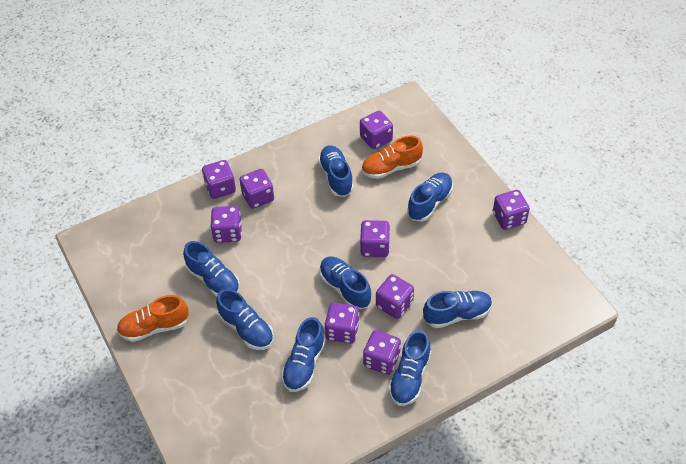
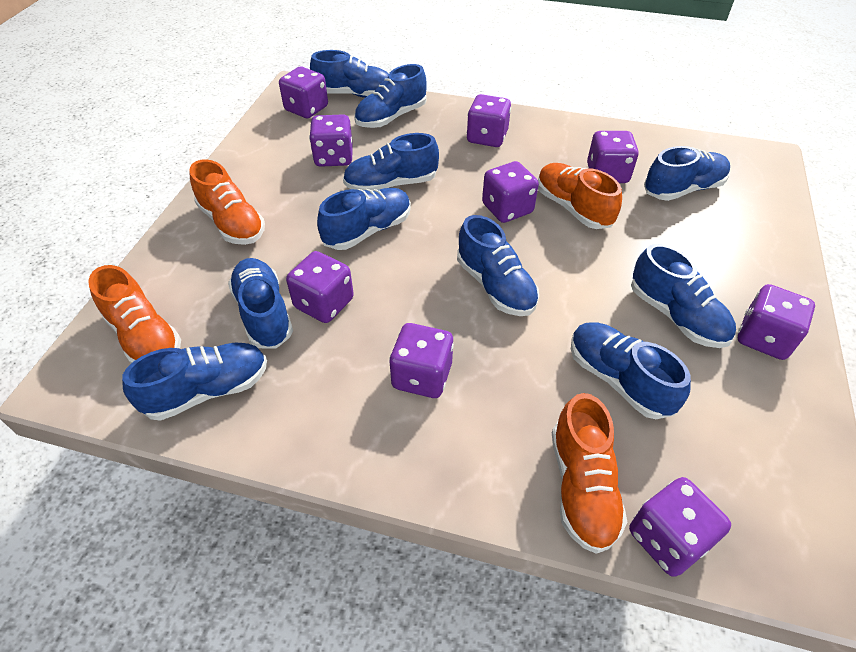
blue shoe: [183,241,240,297] [216,289,274,350] [281,317,326,392] [318,145,354,197] [319,257,372,309] [388,330,431,406] [407,172,453,222] [423,291,492,328] = 8 -> [122,343,267,421] [228,258,293,349] [310,50,389,98] [317,188,411,250] [343,133,439,191] [354,64,427,128] [457,215,539,316] [571,322,691,419] [631,244,736,348] [644,146,730,201] = 10
orange shoe: [117,295,189,342] [361,136,423,179] = 2 -> [88,265,181,363] [189,159,265,245] [538,163,622,229] [552,393,627,554] = 4

